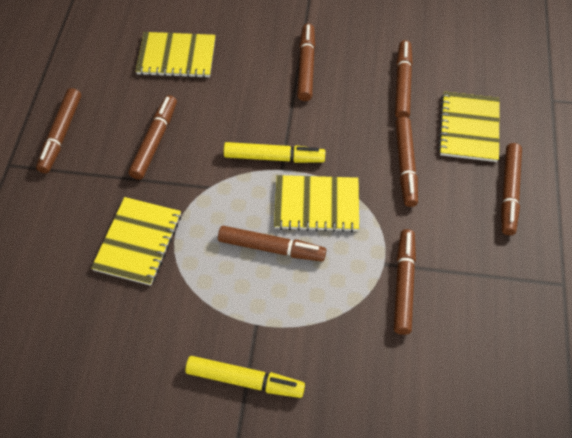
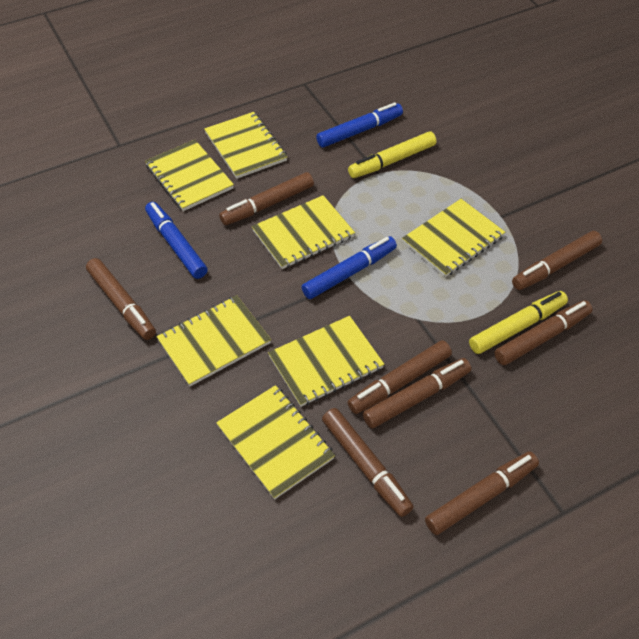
blue marker: none = 0 -> [145,202,208,279] [302,236,397,299] [316,102,403,148] = 3
yellow notebook: [91,197,181,286] [136,32,216,78] [274,175,359,232] [438,91,500,162] = 4 -> [145,140,234,211] [156,295,271,386] [204,112,287,179] [216,385,335,499] [252,195,355,269] [268,316,384,407] [402,199,505,277] = 7

